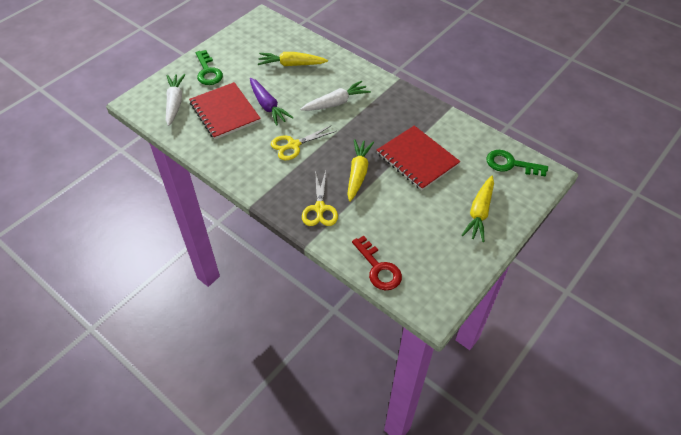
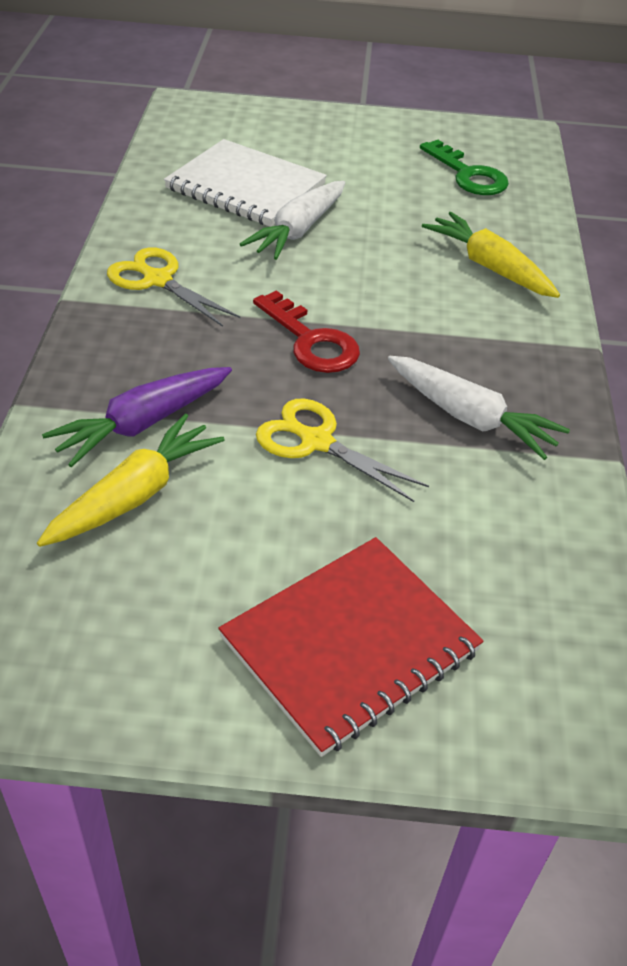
green key: [196,50,223,85] [486,150,548,176] = 2 -> [420,140,509,195] = 1
red notebook: [189,82,261,139] [377,126,460,191] = 2 -> [218,537,484,757] = 1
white notebook: none = 0 -> [164,139,327,227] = 1
yellow carrot: [258,52,328,66] [347,139,374,202] [462,176,494,242] = 3 -> [37,414,225,547] [422,212,560,298] = 2

